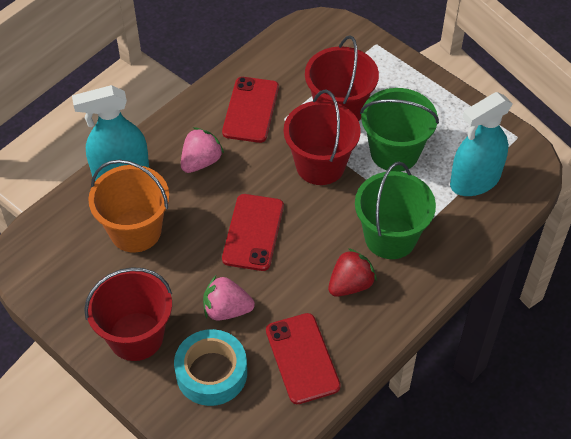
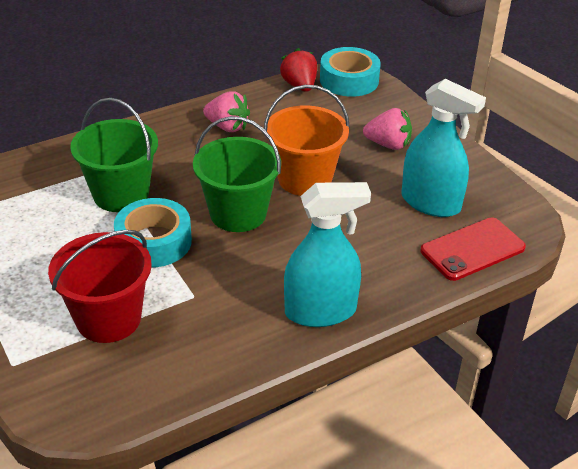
red bucket: [84,267,172,361] [283,90,361,185] [305,35,379,121] = 3 -> [48,230,152,343] = 1
red phone: [222,77,279,143] [222,194,284,271] [266,313,341,404] = 3 -> [420,217,526,281] = 1
turquoise tape: [174,329,247,406] = 1 -> [114,198,192,268] [320,47,381,97] = 2

